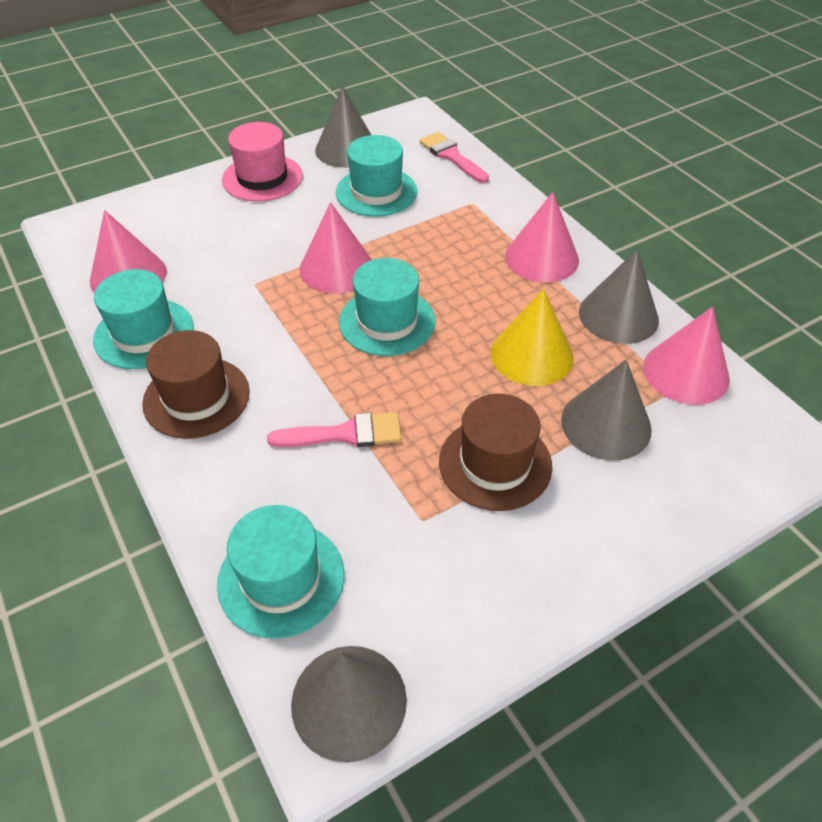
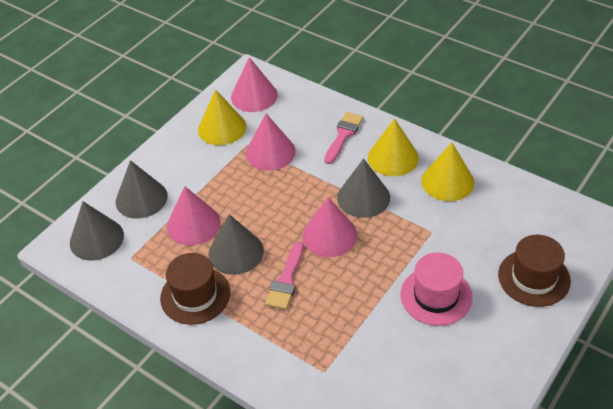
turquoise hat: [93,269,194,369] [217,505,344,639] [336,135,418,217] [339,258,436,356] = 4 -> none = 0
yellow cone: [491,289,574,386] = 1 -> [198,89,246,145] [368,118,419,176] [421,142,474,201] = 3

